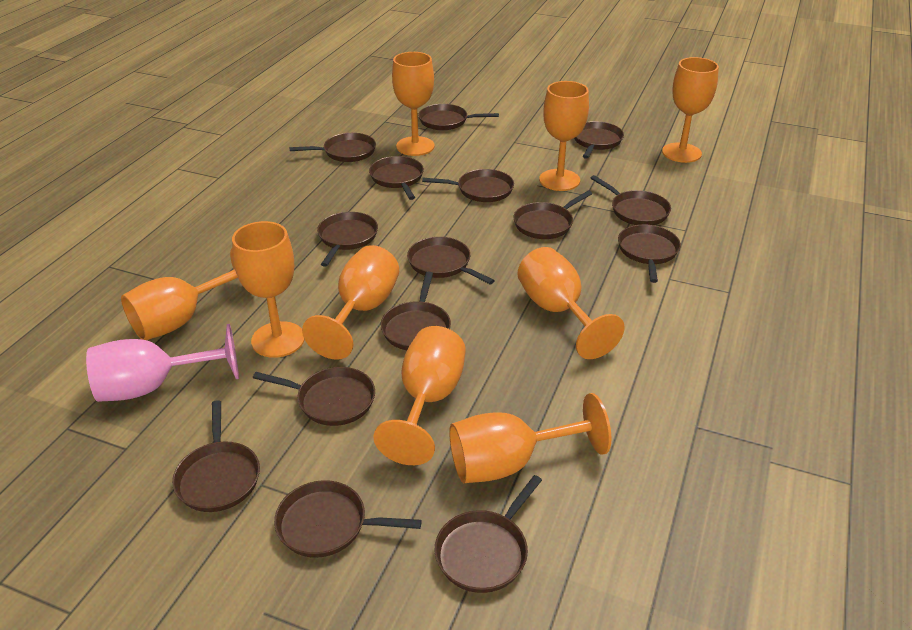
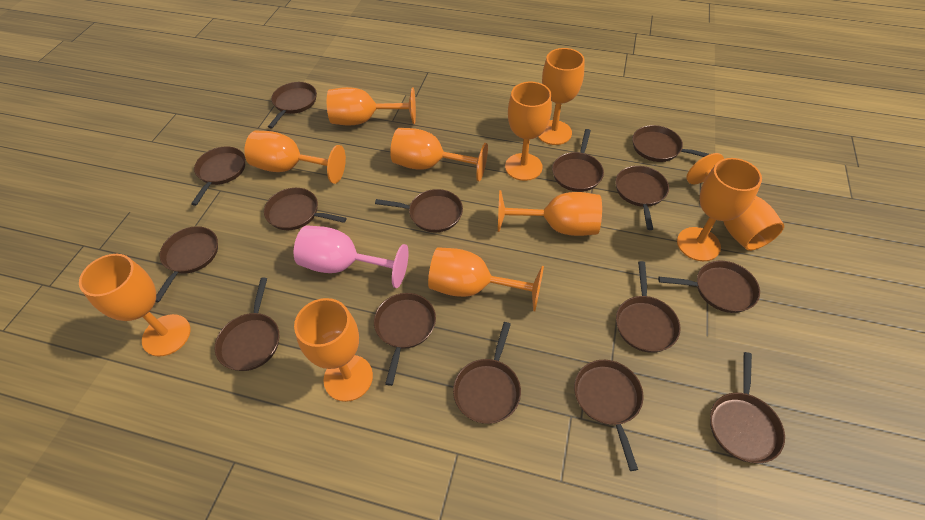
orange goblet: [121,249,238,340] [232,221,305,358] [302,245,399,360] [373,326,466,465] [392,52,435,156] [449,393,612,483] [517,247,625,359] [539,81,589,191] [662,57,719,163] = 9 -> [79,254,191,357] [244,131,346,184] [294,298,373,402] [327,87,416,125] [390,128,488,182] [428,247,544,311] [498,190,602,236] [505,82,552,181] [538,48,585,145] [677,158,762,261] [686,153,784,251] = 11

